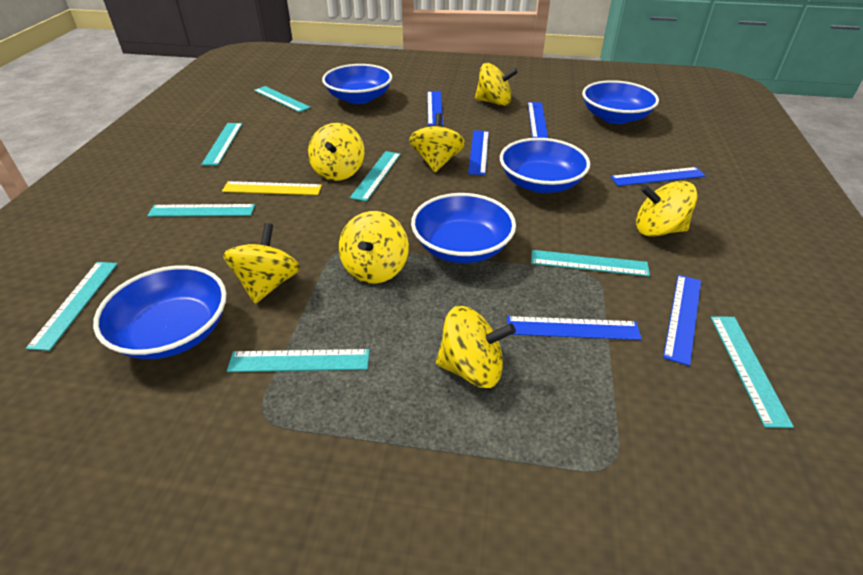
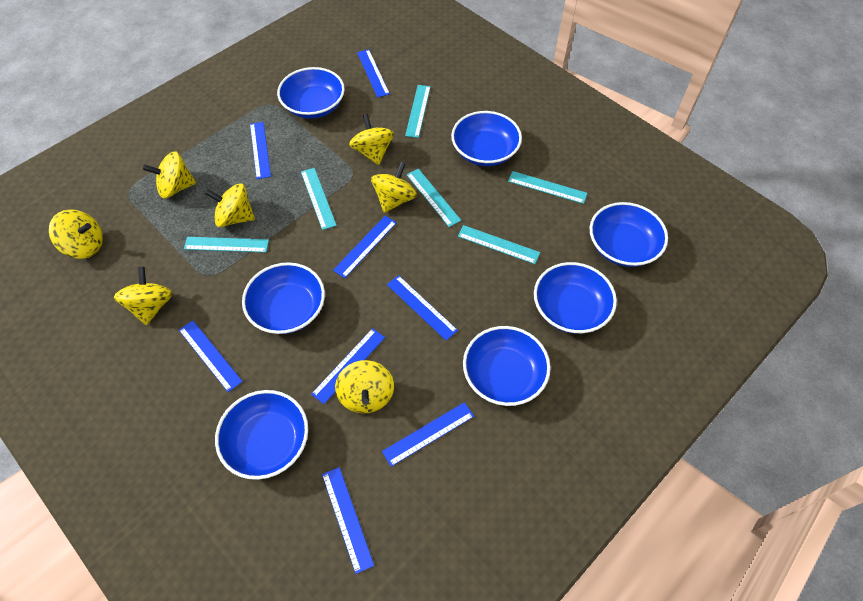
blue bowl: [93,265,227,359] [322,64,392,104] [411,193,516,263] [500,138,590,193] [582,80,659,124] = 5 -> [215,390,308,480] [242,262,325,334] [277,67,345,119] [451,111,522,166] [463,326,551,406] [534,262,617,334] [590,202,668,267] = 7
blue ruler: [427,91,443,126] [468,130,489,175] [507,316,642,340] [528,102,548,138] [610,167,706,186] [663,275,701,366] = 6 -> [179,321,243,392] [250,122,271,179] [311,328,385,404] [322,467,374,574] [333,216,397,278] [357,49,390,98] [382,402,474,467] [387,275,458,340] = 8
turquoise ruler: [26,262,118,351] [147,204,255,217] [201,123,242,165] [227,349,369,372] [254,86,311,112] [350,151,401,202] [531,250,650,276] [711,316,794,428] = 8 -> [184,237,269,253] [301,168,337,230] [405,85,431,138] [407,169,461,227] [458,225,540,264] [508,171,587,204] = 6
yellow ruler: [222,181,322,195] = 1 -> none = 0

